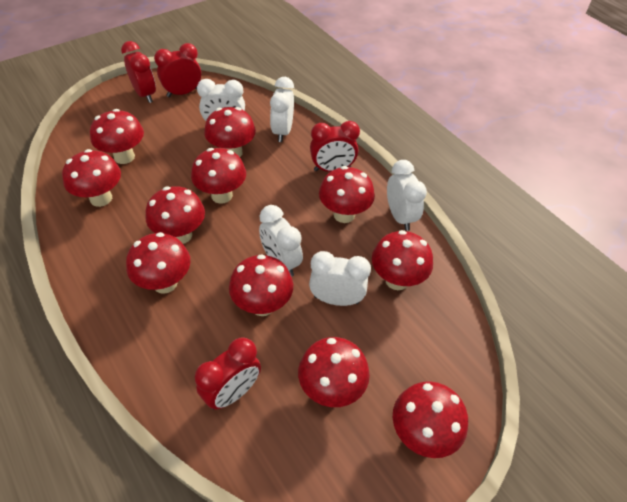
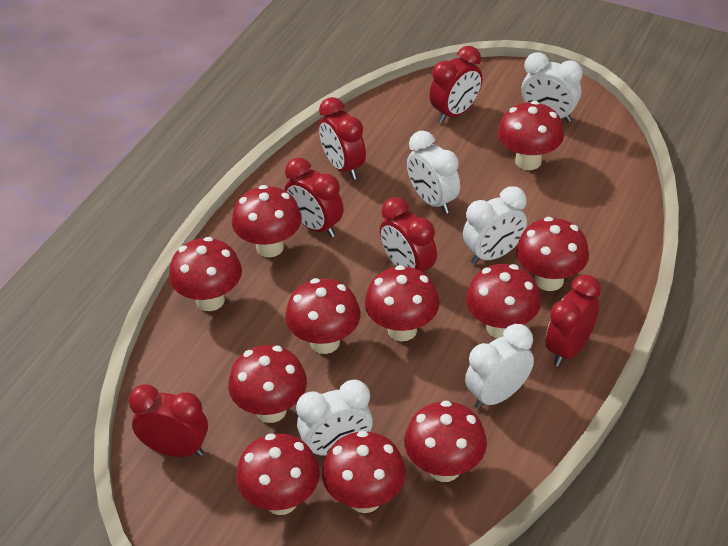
red clock: [121,41,156,103] [154,43,201,97] [195,337,261,410] [310,121,360,172] = 4 -> [129,384,208,457] [285,158,344,237] [319,97,366,180] [380,197,437,273] [429,46,482,123] [545,275,601,366] = 6

